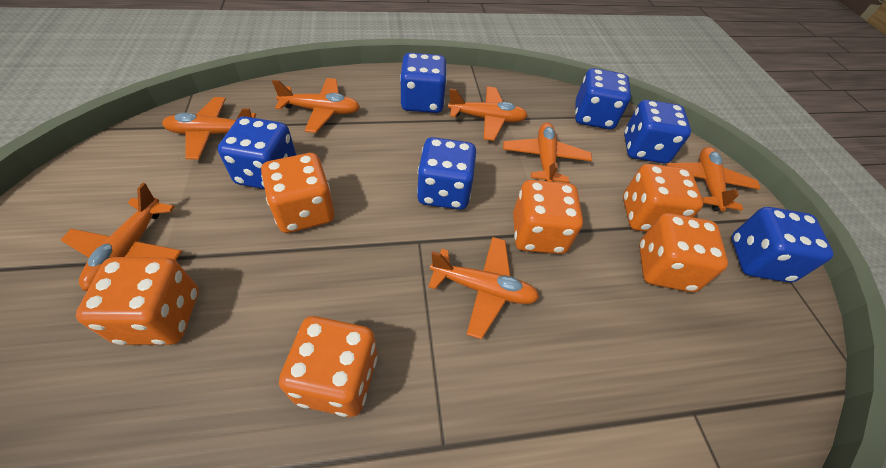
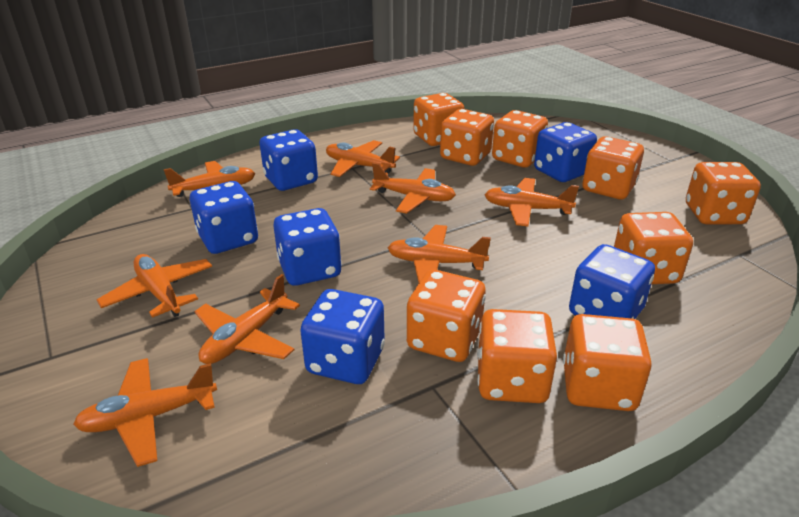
orange dice: [76,257,199,345] [261,153,335,233] [279,316,377,417] [513,180,583,254] [623,164,703,232] [639,213,728,292] = 6 -> [407,269,486,362] [413,93,465,146] [440,109,494,166] [477,309,558,403] [492,110,548,168] [563,314,652,411] [582,136,644,199] [614,212,693,284] [686,162,761,224] = 9
orange plane: [61,183,182,291] [162,97,256,160] [272,78,360,133] [428,237,539,339] [448,87,528,141] [503,123,592,183] [667,147,761,211] = 7 -> [73,358,217,467] [97,254,212,318] [164,161,255,197] [194,274,300,364] [326,140,400,177] [370,163,456,214] [388,225,491,282] [484,178,579,227] = 8

